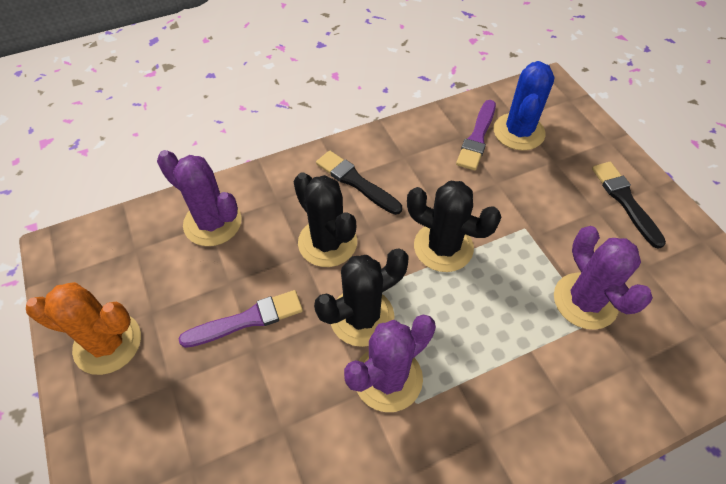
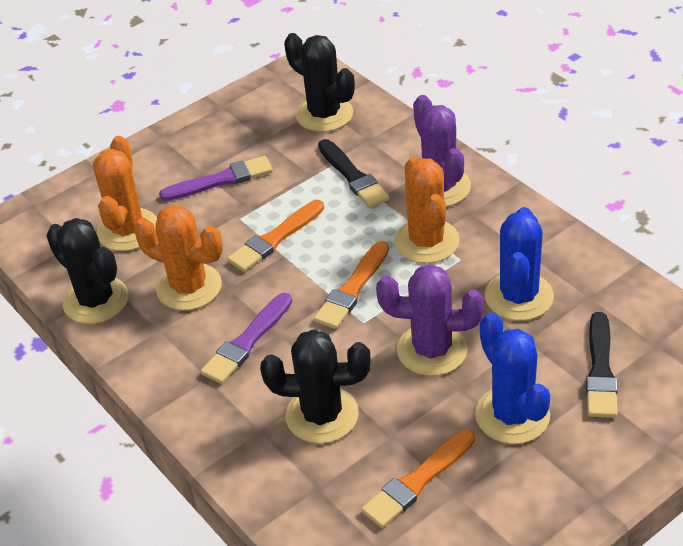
blue cactus: [494,61,554,151] = 1 -> [475,313,550,444] [485,207,554,321] = 2
orange brush: none = 0 -> [227,200,324,272] [314,241,389,329] [361,429,475,528] = 3
orange cactus: [26,282,141,375] = 1 -> [93,136,157,251] [134,205,223,310] [394,157,460,263] = 3
purple cactus: [157,150,242,246] [344,315,436,412] [554,226,653,330] = 3 -> [376,264,484,376] [413,95,471,207] = 2

